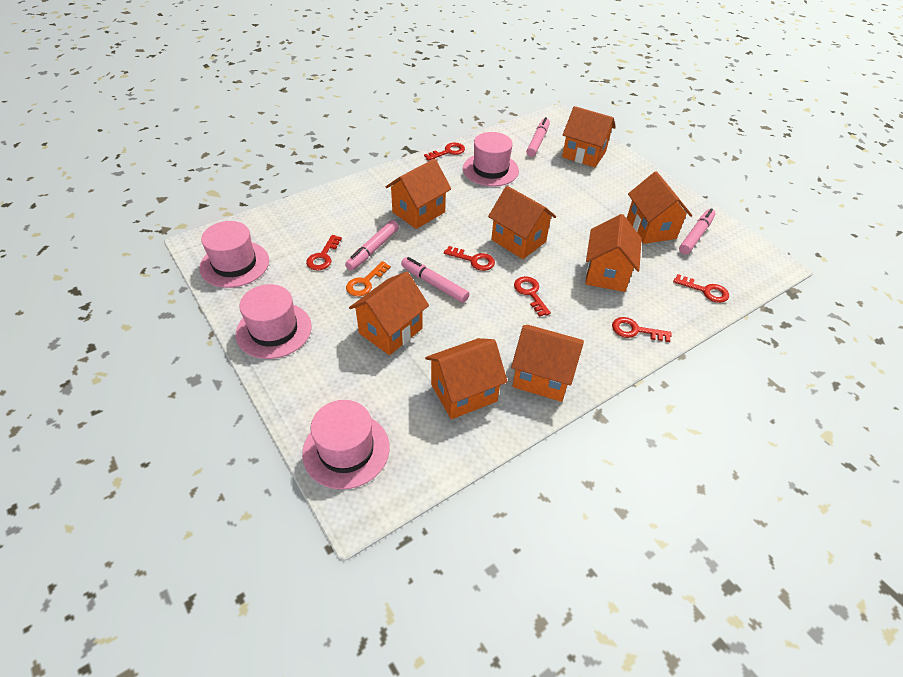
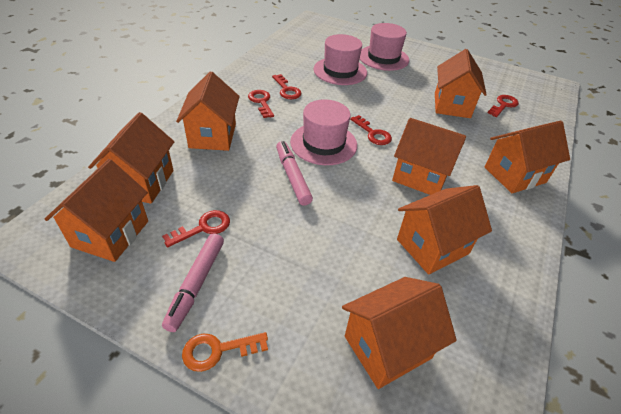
pink hat: [200,221,269,288] [236,284,312,359] [302,400,390,490] [463,132,519,186] = 4 -> [290,100,357,165] [313,34,367,85] [360,23,409,71] = 3
pink marker: [345,220,399,271] [401,257,469,303] [526,117,550,157] [679,208,716,254] = 4 -> [162,233,224,332] [276,141,313,206] = 2
red key: [306,235,342,270] [424,143,465,161] [444,246,495,271] [514,276,551,317] [612,317,672,342] [673,274,729,303] = 6 -> [162,210,230,247] [248,90,274,118] [272,74,302,99] [350,115,392,145] [488,95,519,117] = 5

